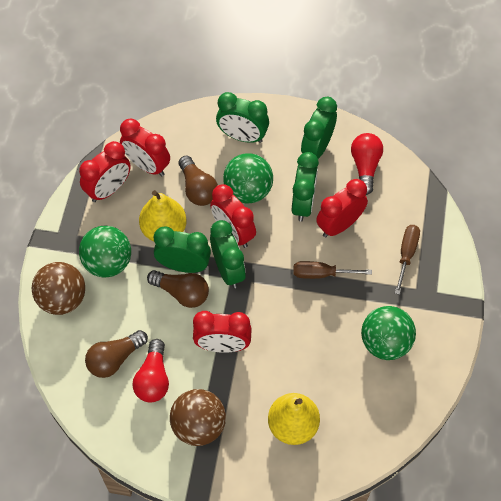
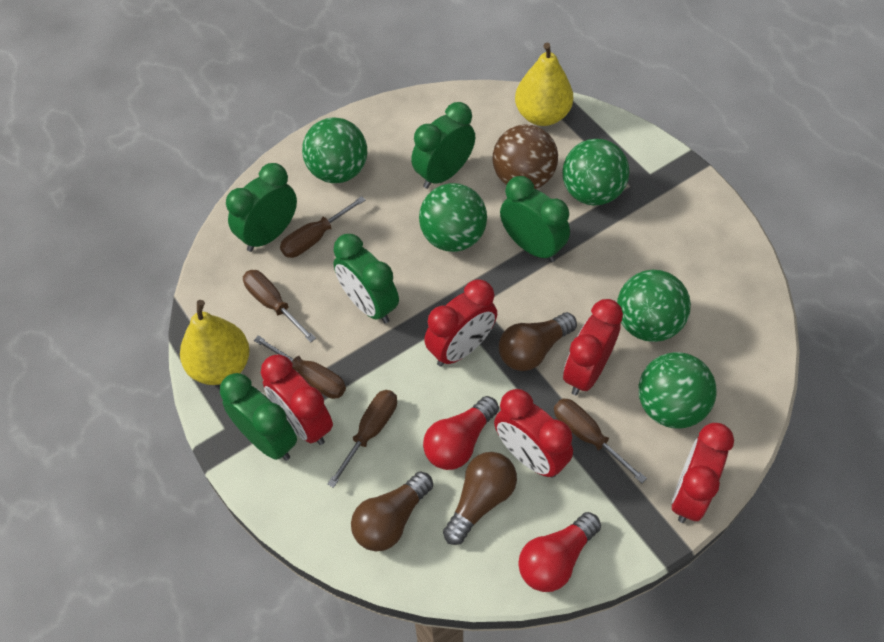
brown ball: [32,262,85,315] [170,389,226,446] = 2 -> [493,124,558,189] = 1
brown screwdriver: [293,261,372,279] [395,225,420,295] = 2 -> [243,270,316,343] [254,336,346,399] [280,196,365,258] [327,390,397,488] [554,399,647,483] = 5
green ball: [79,226,131,278] [223,153,273,203] [361,306,416,360] = 3 -> [302,117,367,183] [419,183,487,252] [562,139,630,206] [617,270,691,342] [639,352,717,429] = 5

